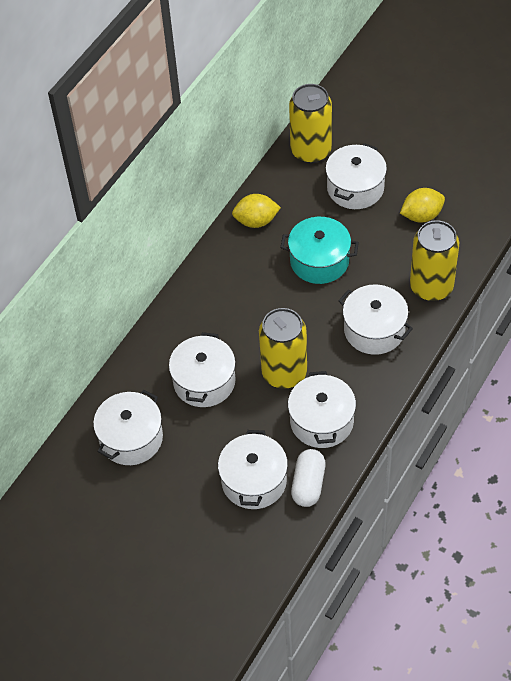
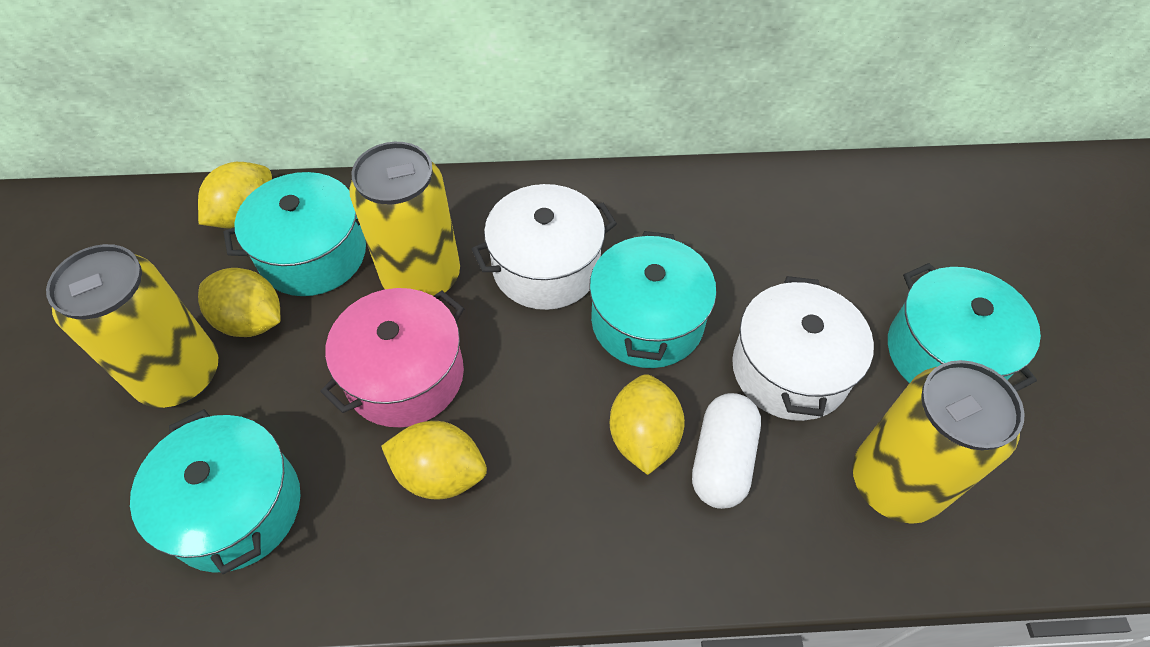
pink pot: none = 0 -> [320,288,465,427] = 1
turquoise pot: [280,217,359,284] = 1 -> [130,409,301,574] [223,172,366,296] [589,231,717,368] [888,263,1041,391] = 4
white pot: [93,390,163,465] [169,332,236,407] [218,430,288,509] [288,371,356,448] [325,143,387,209] [338,284,413,355] = 6 -> [472,184,617,310] [732,276,874,421] = 2
yellow lemon: [232,194,281,228] [400,188,445,223] = 2 -> [198,162,272,229] [198,268,281,337] [381,421,487,500] [609,374,685,475] = 4

